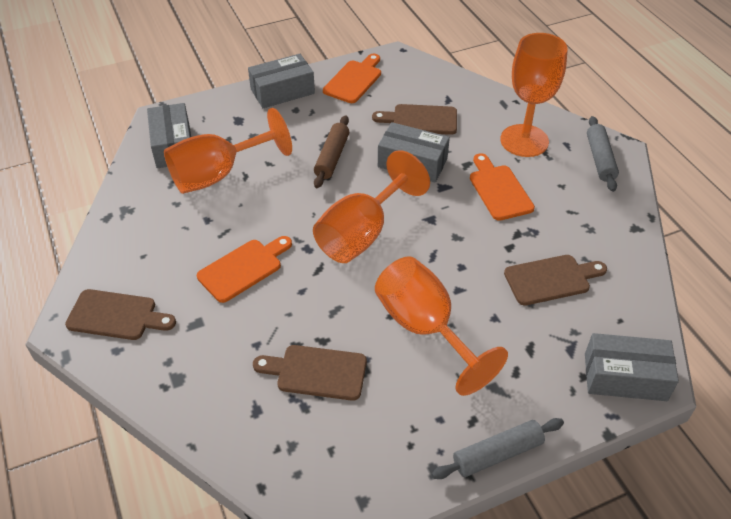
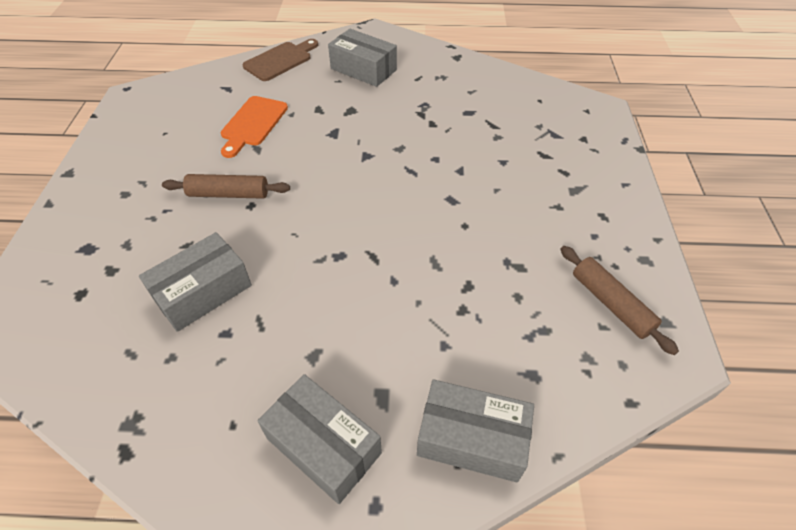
brown cutting board: [65,289,176,340] [253,345,367,401] [372,104,457,135] [504,255,607,306] = 4 -> [243,39,318,81] = 1
brown rolling pin: [314,116,349,188] = 1 -> [162,174,290,199] [560,246,679,355] = 2
grey rolling pin: [432,418,564,479] [587,116,619,192] = 2 -> none = 0
orange cutting board: [197,236,292,303] [323,54,381,103] [470,153,535,221] = 3 -> [221,96,288,158] = 1
orange goblet: [164,108,292,194] [313,150,430,263] [375,256,508,396] [500,33,568,157] = 4 -> none = 0

